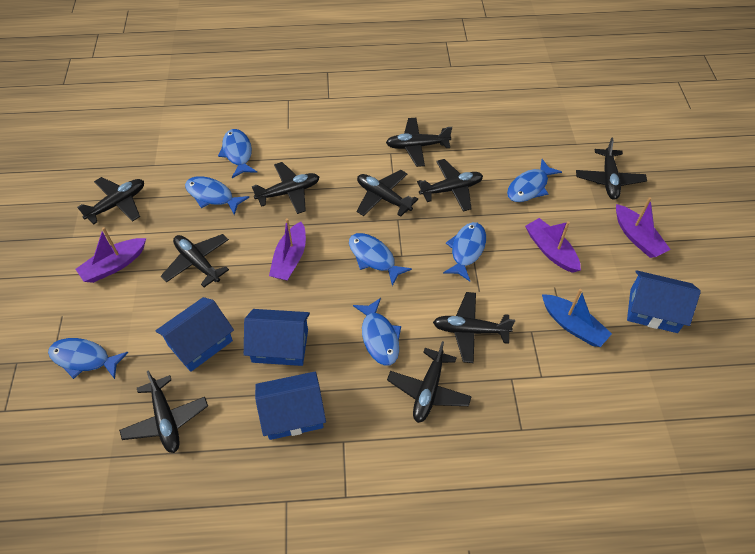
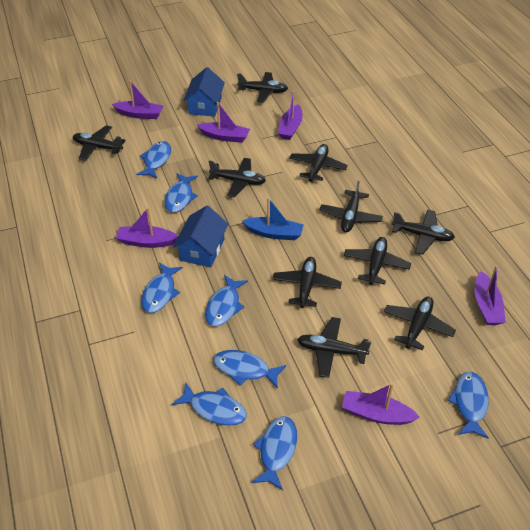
blue fish: [48,338,129,379] [185,176,249,215] [218,129,257,178] [349,233,412,286] [353,298,401,366] [443,222,486,281] [507,159,562,202] = 7 -> [136,141,171,178] [141,263,183,313] [164,173,198,213] [172,383,247,426] [205,275,248,326] [214,350,286,389] [252,416,297,490] [448,372,489,439] = 8
blue house: [155,297,234,372] [244,309,310,366] [255,371,326,440] [627,270,701,333] = 4 -> [173,206,229,267] [183,67,225,117] = 2
purple boat: [75,227,146,283] [269,218,306,281] [525,218,581,273] [616,197,671,258] = 4 -> [112,80,163,119] [116,207,178,248] [197,102,250,143] [278,91,303,140] [342,383,420,425] [475,266,506,325] = 6

